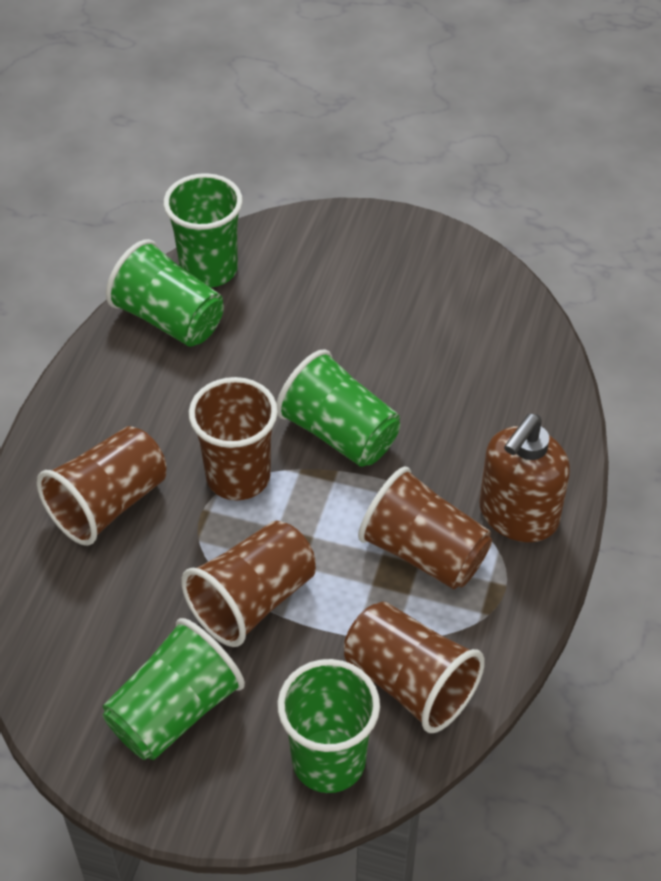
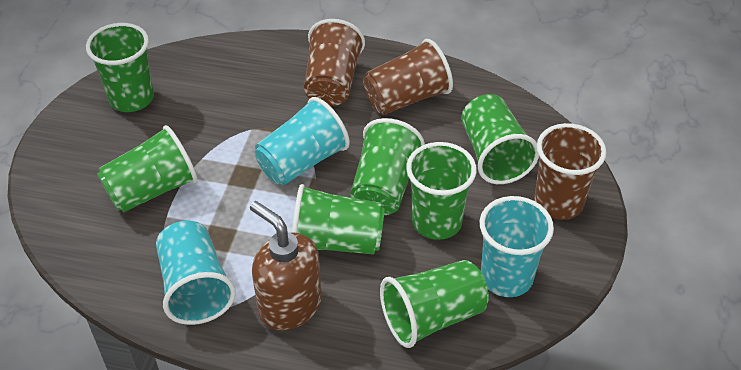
brown cup: [37,426,166,546] [181,521,316,647] [189,377,278,500] [344,602,485,733] [358,466,492,589] = 5 -> [304,19,365,106] [363,39,453,115] [534,123,606,220] = 3
green cup: [102,618,245,760] [106,239,224,347] [163,173,243,287] [277,349,400,467] [277,659,380,793] = 5 -> [86,23,154,112] [97,125,198,212] [292,184,385,255] [350,118,425,216] [380,260,489,348] [406,142,477,240] [461,94,539,184] = 7
turquoise cup: none = 0 -> [156,220,236,325] [255,97,350,185] [480,196,554,297] = 3

